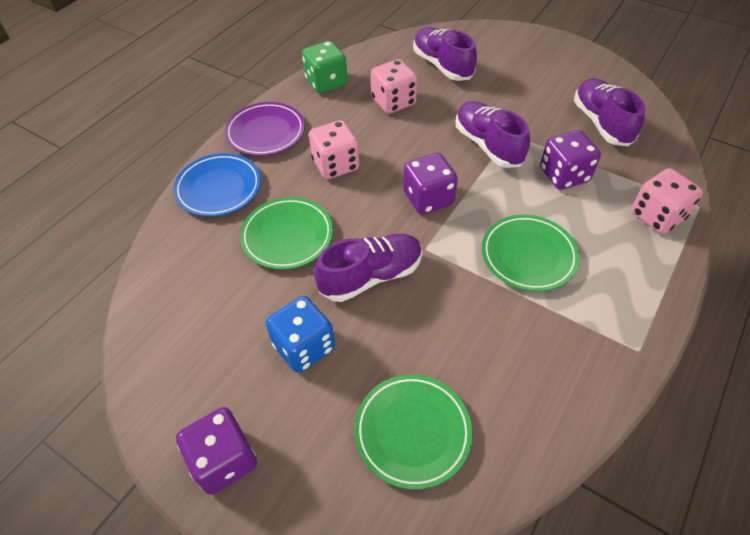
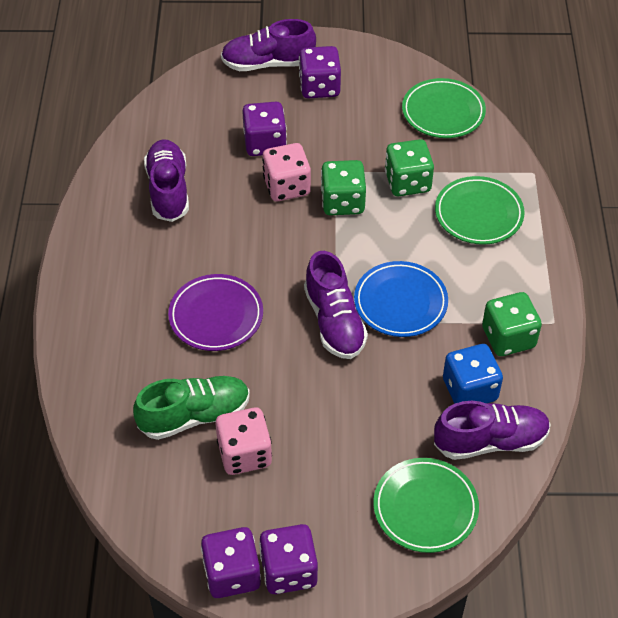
green dice: [302,41,347,93] = 1 -> [321,160,366,215] [385,139,434,196] [482,292,542,356] = 3
green shoe: none = 0 -> [133,376,250,440] = 1
pink dice: [309,120,359,179] [371,59,417,114] [631,168,703,234] = 3 -> [215,407,272,475] [262,143,311,201] = 2
purple dice: [176,407,257,495] [403,153,458,215] [540,130,601,190] = 3 -> [201,527,261,598] [242,102,287,156] [259,524,318,594] [299,46,341,99] = 4

